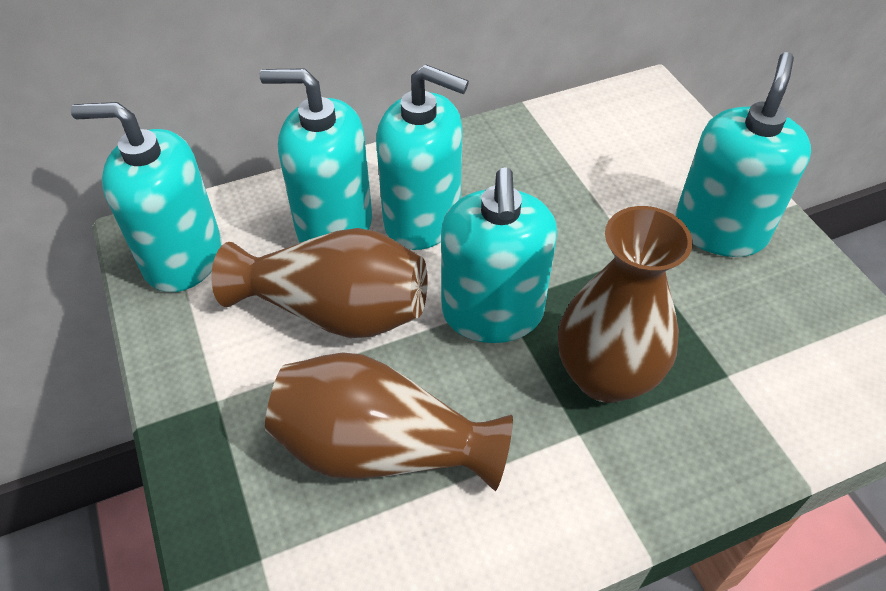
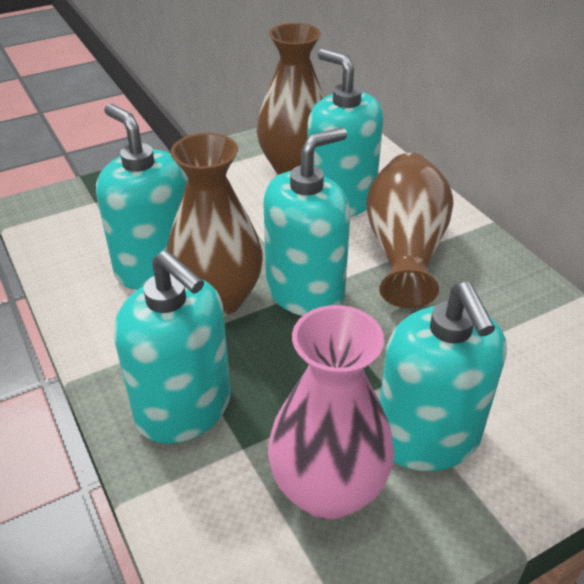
pink vase: none = 0 -> [268,305,394,520] = 1

